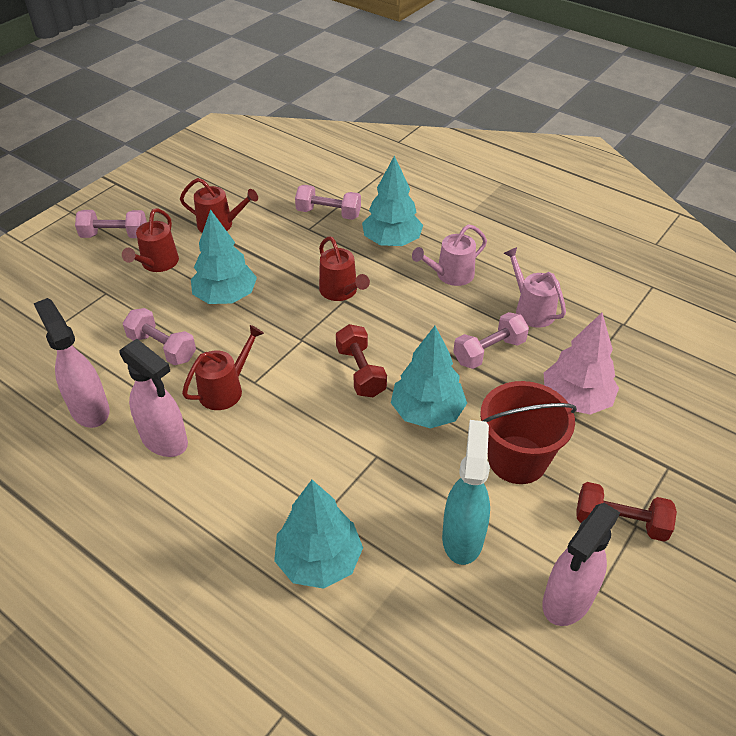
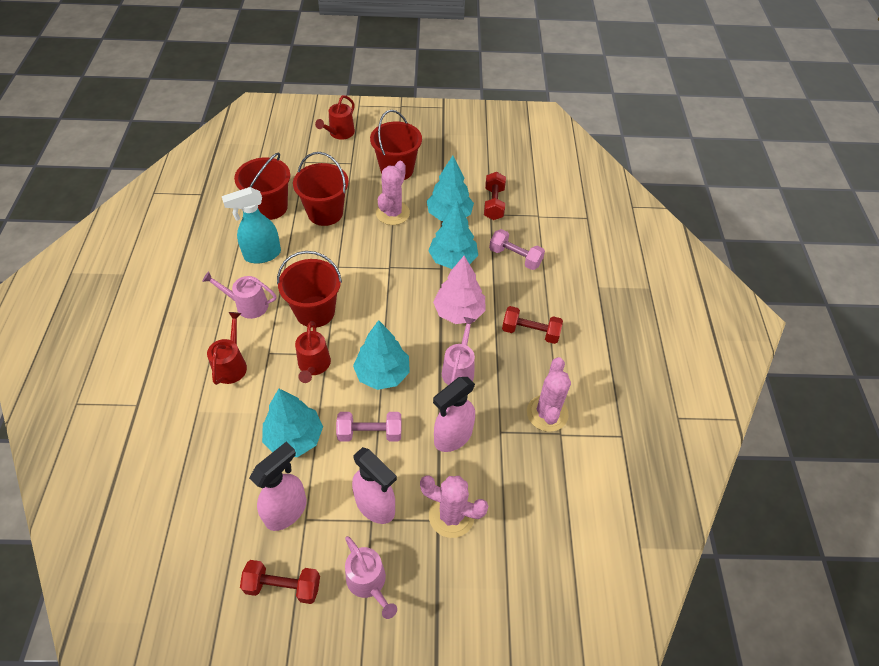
pink cactus: none = 0 -> [376,161,410,225] [420,475,488,538] [527,357,571,432] = 3
pink dumbbell: [75,210,147,238] [123,308,196,365] [295,185,361,220] [453,312,529,369] = 4 -> [336,412,401,442] [489,229,545,270] = 2
pink watering can: [412,224,487,286] [504,247,566,328] = 2 -> [202,271,276,319] [345,536,397,619] [442,317,476,385] = 3
red bucket: [480,381,577,484] = 1 -> [234,152,290,220] [277,251,342,328] [293,152,349,226] [370,110,422,180] = 4
red dumbbell: [336,324,387,397] [576,482,677,542] = 2 -> [240,560,320,604] [484,172,506,220] [502,306,563,344] = 3
red watering can: [122,208,179,272] [180,178,258,233] [182,325,264,410] [319,236,370,301] = 4 -> [207,312,247,385] [295,321,331,383] [315,95,355,140] = 3

